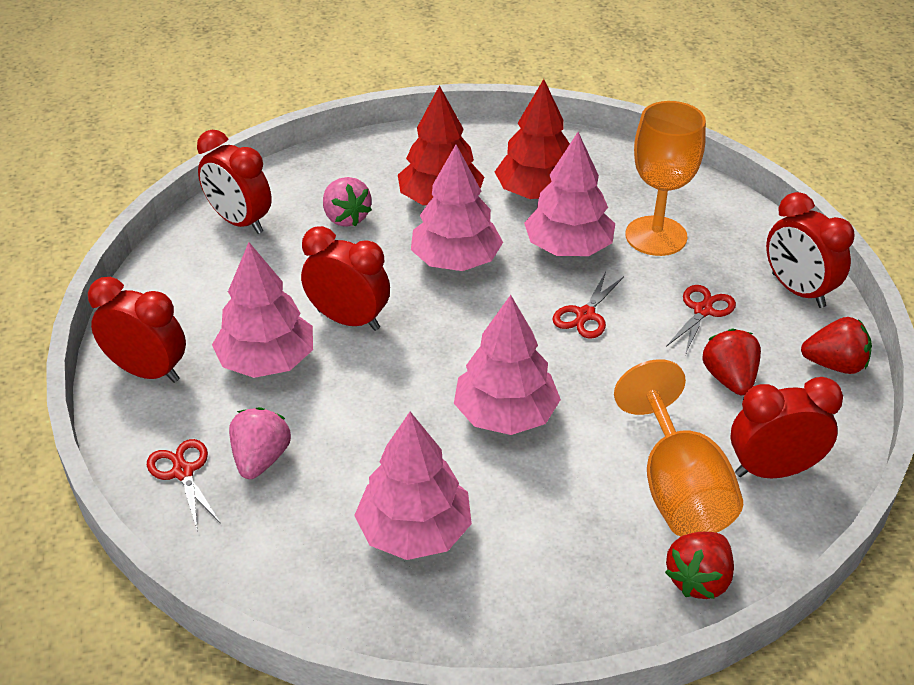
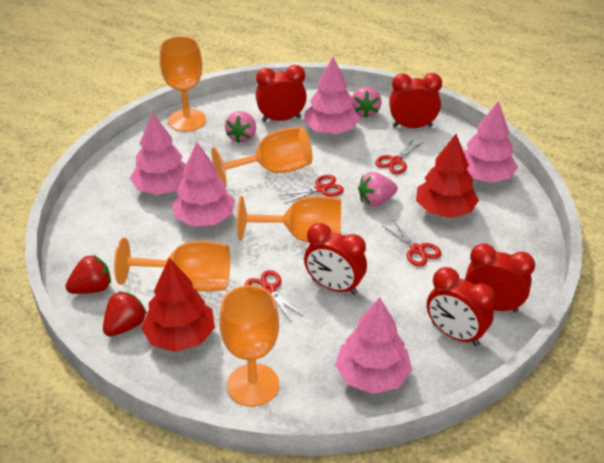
orange goblet: [614,359,743,536] [625,101,706,256] = 2 -> [114,238,230,292] [160,36,206,132] [211,127,313,187] [219,285,279,407] [237,196,341,243] = 5
pink strawberry: [229,407,291,479] [323,177,372,227] = 2 -> [225,111,256,143] [352,87,382,118] [358,172,398,207] = 3
red scissors: [147,439,221,529] [552,272,624,339] [666,285,736,355] = 3 -> [245,270,303,322] [278,175,344,204] [375,139,423,174] [383,220,441,266] = 4
red strawberry: [665,532,734,599] [702,328,761,395] [801,317,872,374] = 3 -> [65,255,111,294] [103,291,147,337] = 2

